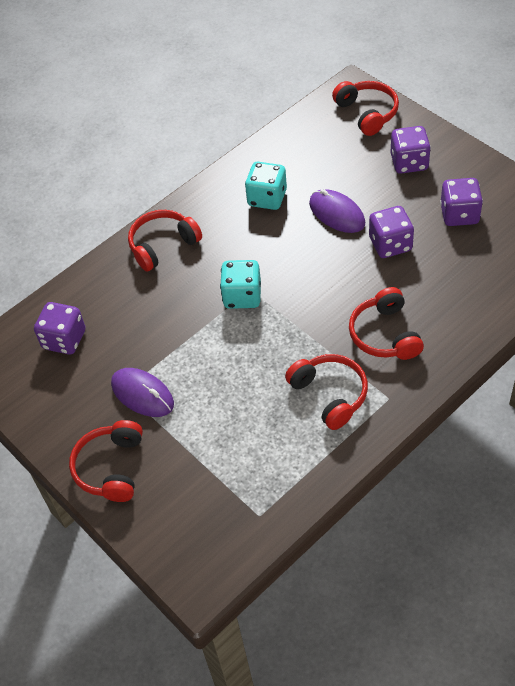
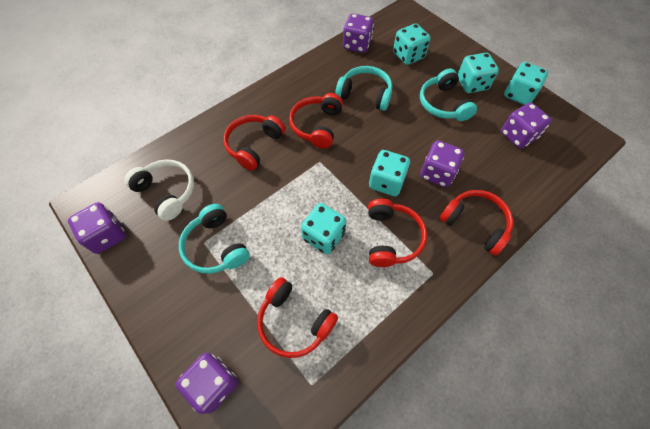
purple dice: [34,302,86,355] [369,206,414,258] [390,126,431,174] [440,178,483,226] = 4 -> [68,202,126,254] [175,353,238,414] [343,13,374,53] [420,140,464,187] [501,103,552,148] = 5
purple mouse: [111,368,174,417] [309,189,365,233] = 2 -> none = 0
turquoise dice: [220,260,261,309] [245,162,287,210] = 2 -> [301,203,346,254] [369,150,410,196] [393,24,431,65] [457,53,499,93] [504,62,548,105] = 5
turquoise headphones: none = 0 -> [179,204,250,274] [335,66,392,111] [420,68,477,121] = 3
white headphones: none = 0 -> [124,159,194,221] = 1

